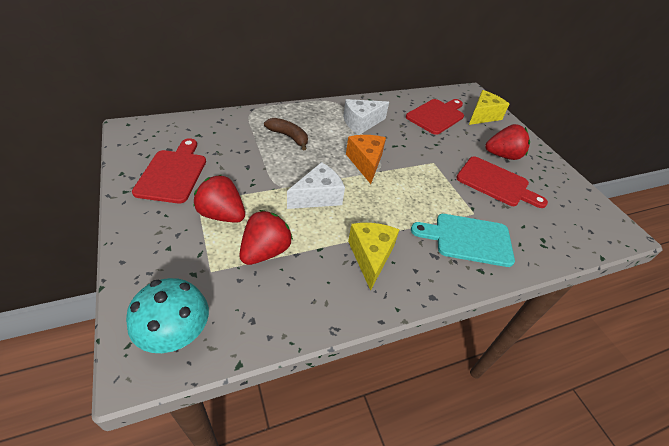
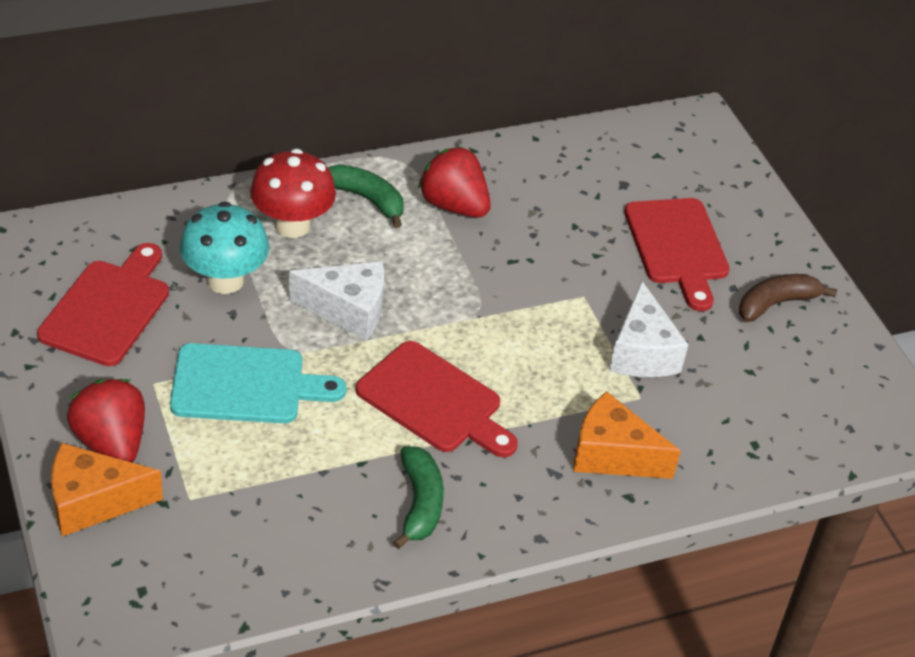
green banana: none = 0 -> [328,164,404,228] [393,446,444,549] = 2
orange cheese: [346,135,386,184] = 1 -> [51,443,163,537] [573,391,681,479] = 2
red mushroom: none = 0 -> [250,149,336,238] = 1
red strawberry: [193,175,245,223] [239,210,293,265] [485,124,530,160] = 3 -> [67,379,145,463] [418,146,491,218] = 2
yellow cheese: [348,223,400,291] [469,90,509,125] = 2 -> none = 0

